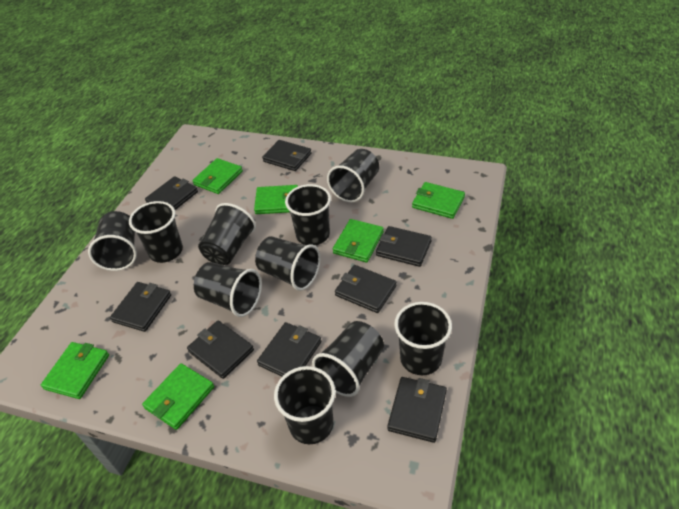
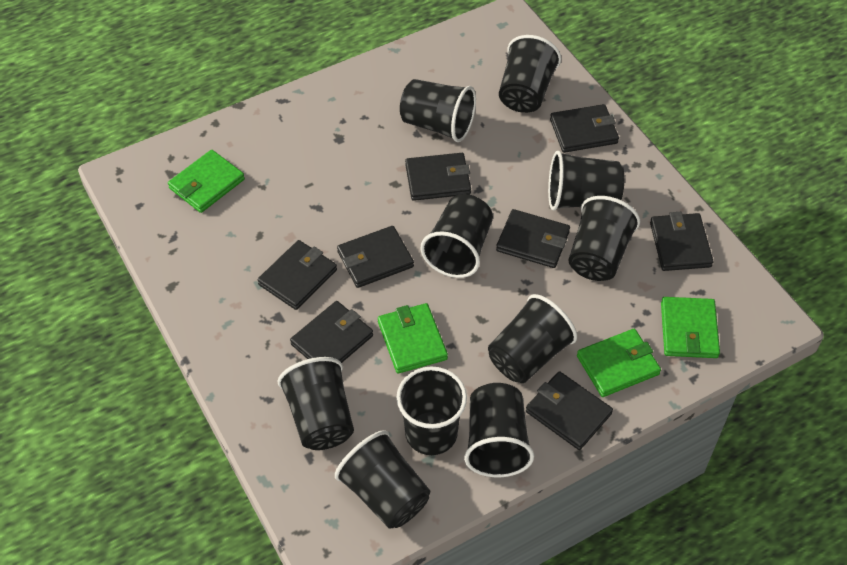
green wallet: [41,342,109,399] [142,363,214,430] [192,158,243,194] [254,185,298,214] [333,219,384,263] [412,182,465,219] = 6 -> [168,150,245,213] [378,303,448,374] [577,329,661,397] [661,297,720,358] = 4

